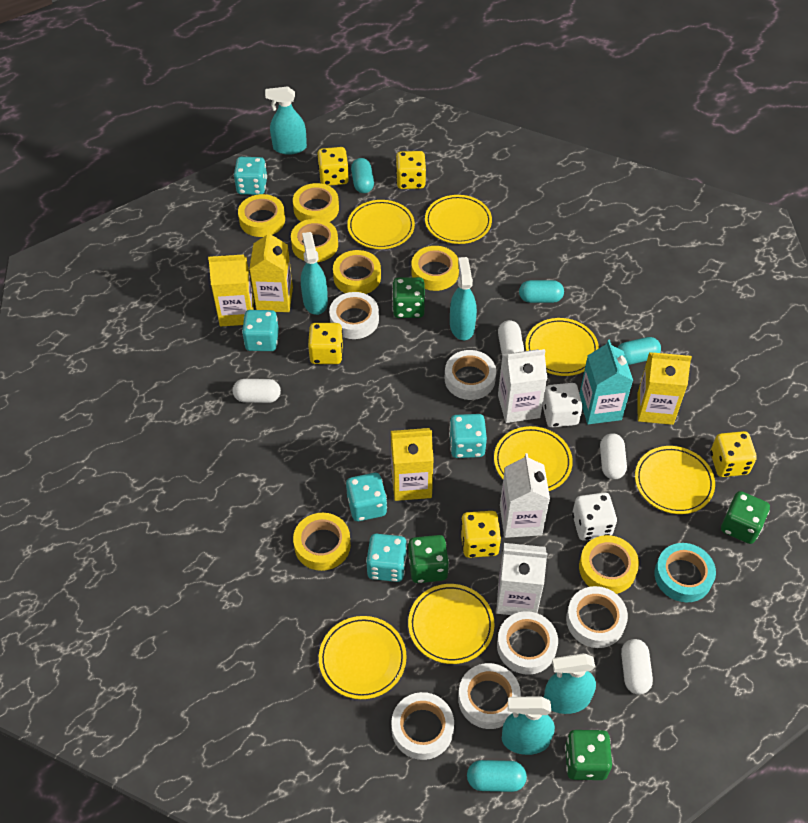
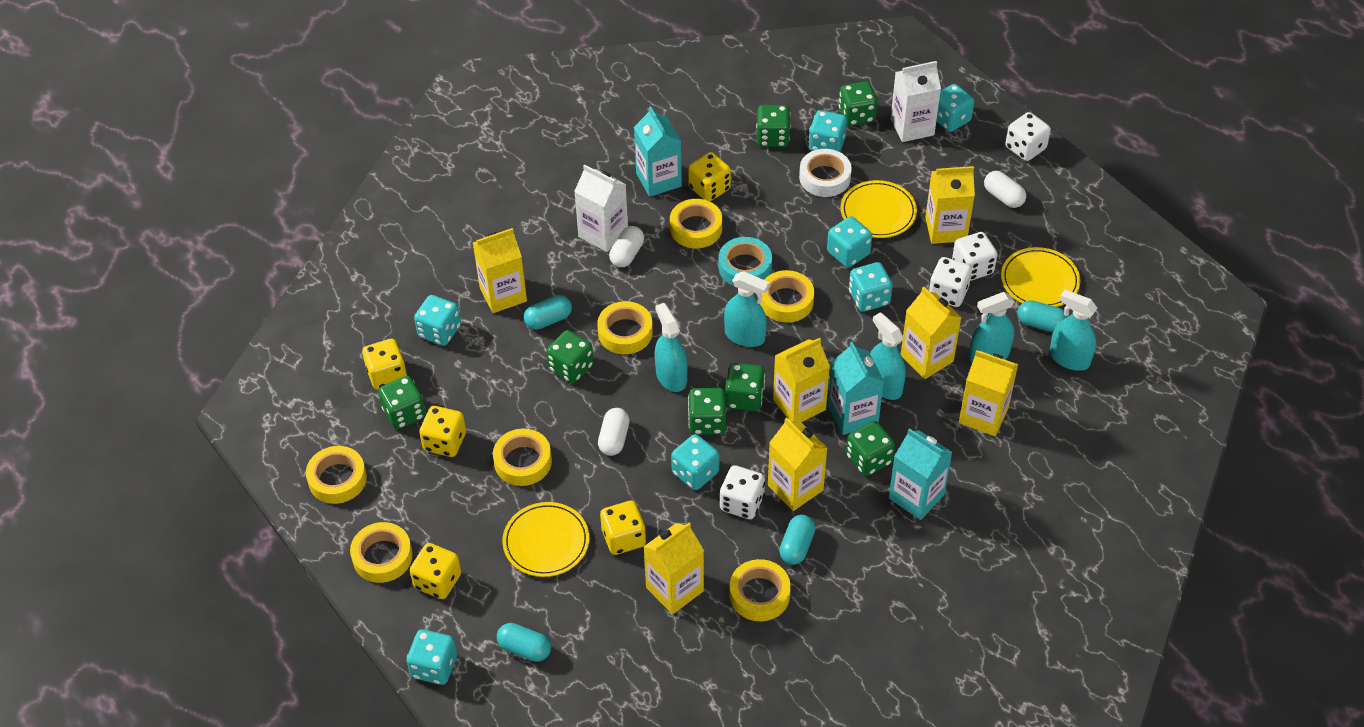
green dice: [392,277,425,318] [409,535,449,583] [565,730,612,780] [721,491,770,544] = 4 -> [378,376,426,429] [546,330,594,383] [688,388,726,435] [725,363,765,411] [756,105,791,147] [839,81,877,126] [846,421,895,476] = 7
turquoise carton: [579,340,633,424] = 1 -> [634,106,682,197] [828,342,884,435] [889,428,953,520] = 3
turquoise dice: [234,157,267,195] [242,310,279,351] [346,473,387,521] [366,534,407,582] [449,414,487,458] = 5 -> [407,629,457,685] [414,295,461,346] [671,434,719,490] [809,110,847,152] [827,216,872,268] [849,262,893,312] [936,84,974,132] = 7
white capsule: [233,379,281,403] [498,320,524,354] [600,433,627,479] [621,639,653,695] = 4 -> [598,408,630,456] [609,226,644,267] [984,171,1026,208] = 3
white carton: [496,543,548,615] [498,349,548,423] [500,453,550,538] = 3 -> [574,165,628,252] [891,61,941,142] = 2
white dice: [543,383,583,428] [572,493,617,541] = 2 -> [720,465,765,519] [929,257,972,307] [952,232,998,281] [1005,112,1051,161] = 4
white tape: [329,292,379,339] [391,692,454,760] [445,350,496,400] [458,663,521,729] [497,611,558,675] [566,586,628,648] = 6 -> [799,149,852,197] = 1
yellow carton: [208,254,254,326] [249,230,293,312] [391,428,434,501] [638,352,692,425] = 4 -> [473,228,527,313] [644,523,704,614] [768,417,827,511] [773,338,830,422] [901,287,962,379] [925,166,975,244] [959,350,1018,436] = 7
yellow plate: [319,616,407,699] [347,200,415,249] [408,584,495,664] [425,195,492,244] [494,426,573,491] [525,318,599,376] [635,446,715,514] = 7 -> [502,502,589,577] [840,180,917,238] [1001,247,1080,307] = 3

